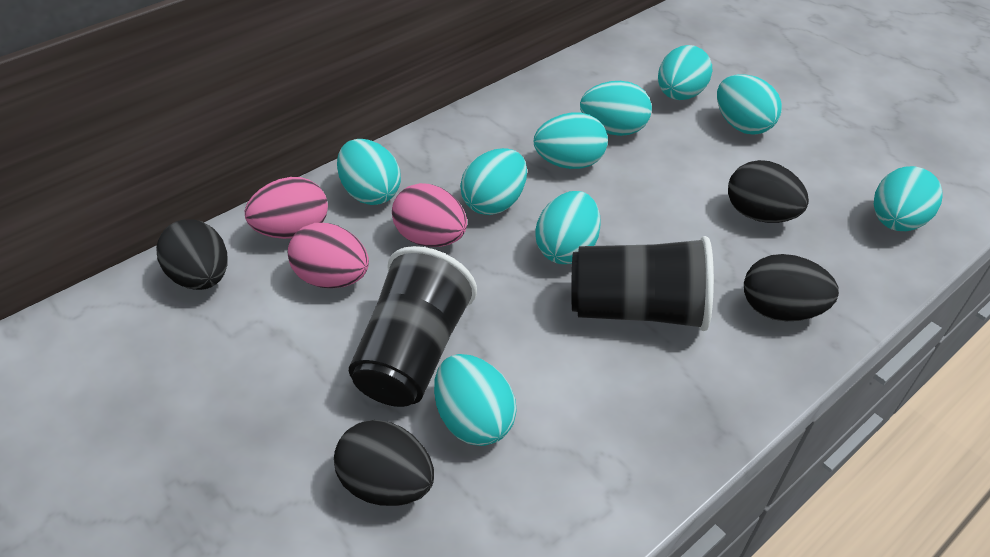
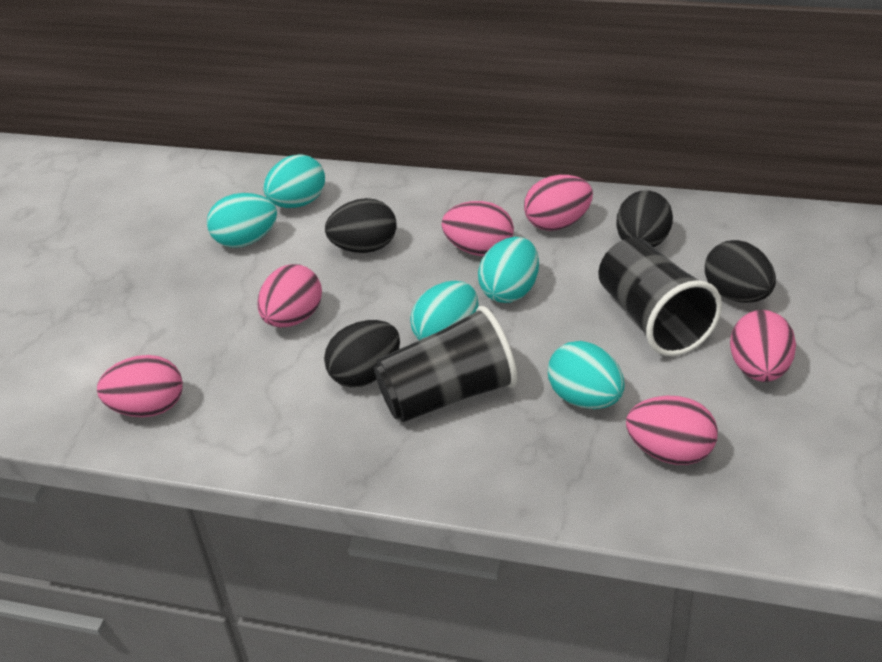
pink egg: [245,177,328,239] [288,223,369,288] [392,183,467,247] = 3 -> [97,355,183,417] [257,264,322,327] [442,201,514,256] [524,175,593,231] [626,395,718,465] [730,310,796,382] = 6
turquoise egg: [337,139,401,205] [434,354,517,446] [460,148,527,215] [534,113,608,169] [535,191,601,264] [580,81,652,136] [658,45,712,100] [717,74,782,135] [874,166,943,231] = 9 -> [207,193,277,248] [263,154,325,208] [410,281,479,340] [478,237,539,303] [548,341,625,409] = 5

